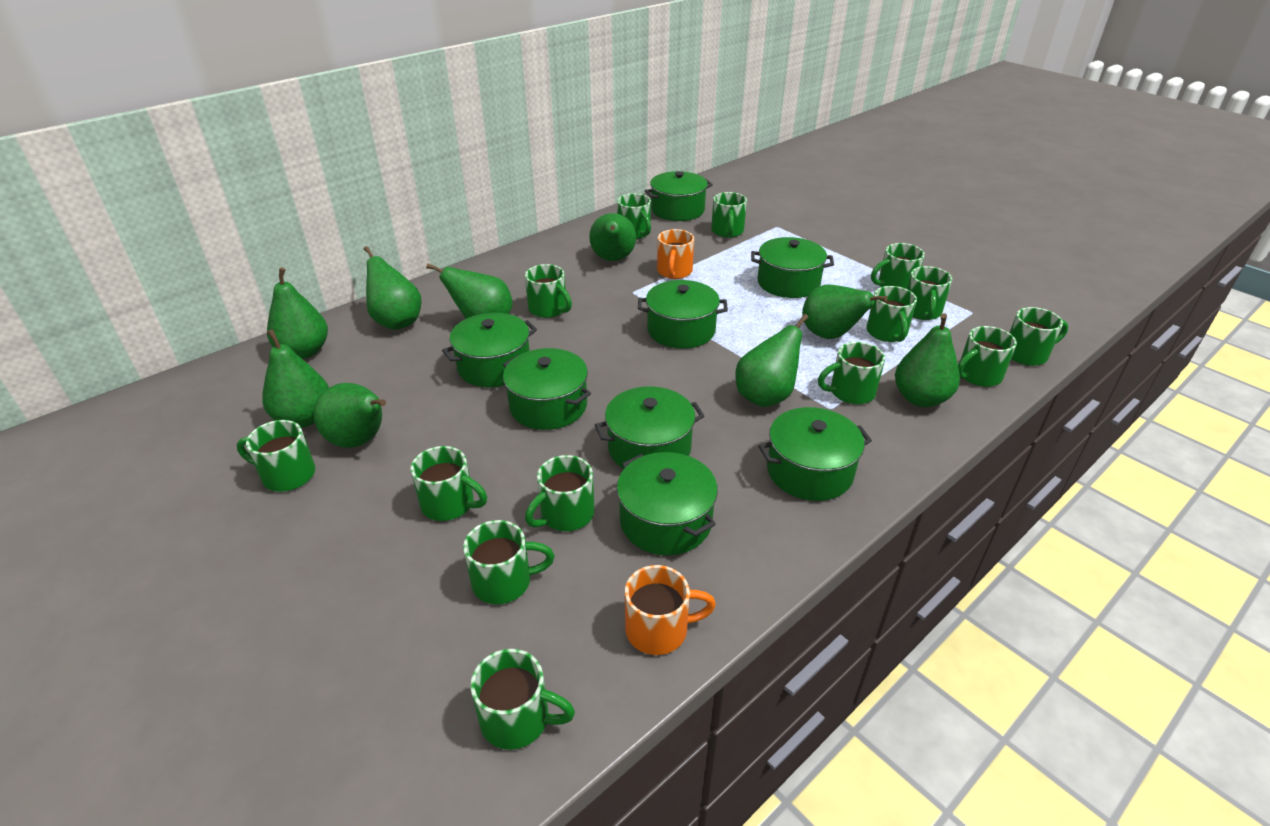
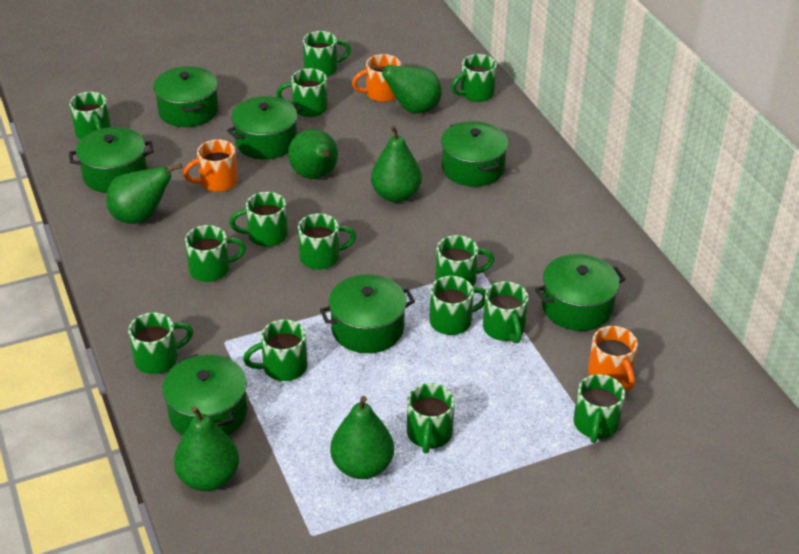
green pear: [262,329,329,428] [267,267,328,359] [314,383,386,448] [364,246,421,330] [426,263,513,319] [589,213,636,261] [735,314,808,407] [802,285,887,339] [895,313,960,407] = 9 -> [106,163,182,224] [174,406,239,491] [288,129,338,179] [330,396,394,479] [371,125,422,203] [372,65,442,113] = 6
green pot: [442,313,537,387] [503,348,591,430] [595,386,704,469] [617,452,718,555] [638,280,728,349] [645,171,713,221] [751,237,834,298] [759,407,872,501] = 8 -> [69,127,154,193] [153,66,218,127] [162,354,247,436] [227,96,302,159] [320,274,415,353] [441,121,508,187] [535,254,626,331] = 7
orange mug: [625,565,716,655] [657,229,694,279] = 2 -> [183,139,238,192] [352,54,401,102] [588,326,638,390] = 3

